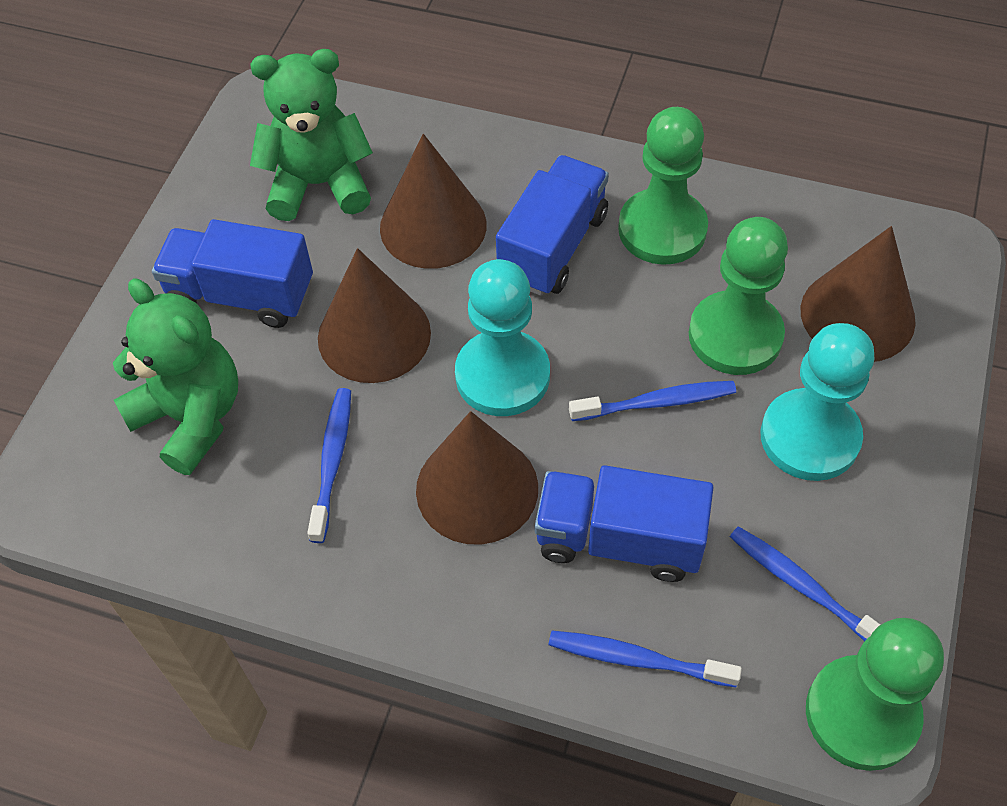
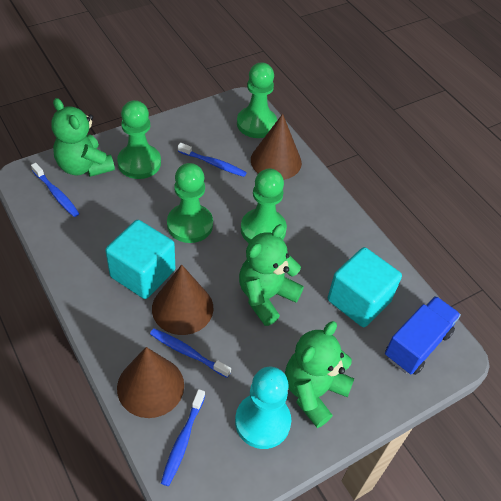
blue truck: [152,219,313,328] [496,155,609,296] [535,465,714,582] = 3 -> [385,296,461,375] = 1
brown cone: [318,248,431,383] [380,134,487,269] [416,411,538,545] [801,226,916,362] = 4 -> [117,347,184,418] [152,265,213,335] [251,114,302,180] = 3
green pawn: [618,107,708,265] [689,217,788,375] [806,618,944,771] = 3 -> [117,100,161,179] [167,163,213,243] [237,62,277,138] [241,169,287,243] = 4
green teddy bear: [113,279,238,475] [250,49,373,221] = 2 -> [51,98,115,177] [239,224,304,326] [285,321,354,428] = 3
turquoise cube: none = 0 -> [105,220,175,299] [328,247,402,327] = 2
turquoise pawn: [455,259,550,416] [761,323,875,481] = 2 -> [235,367,291,449] = 1

